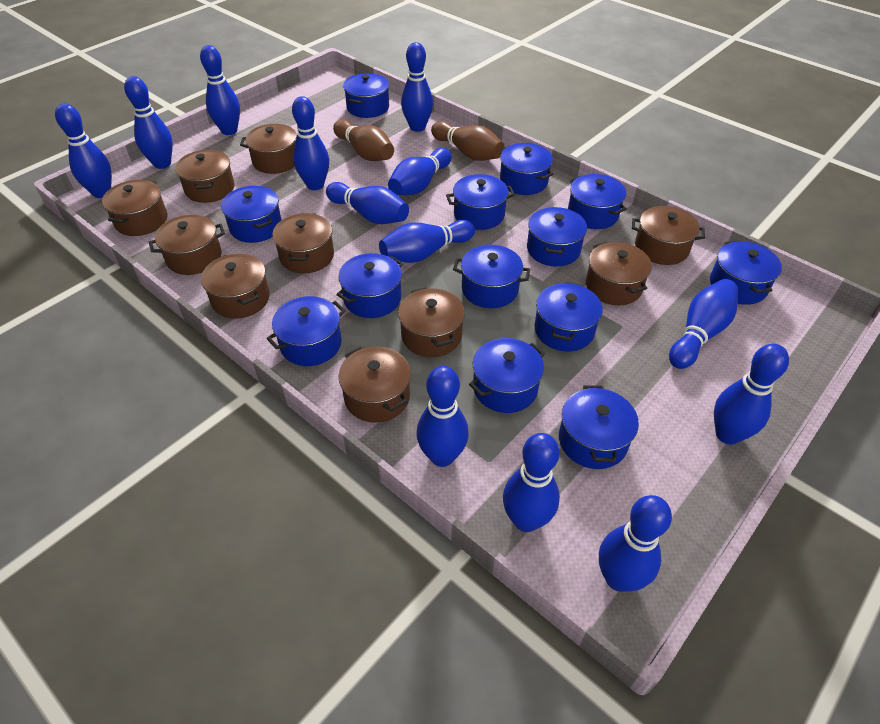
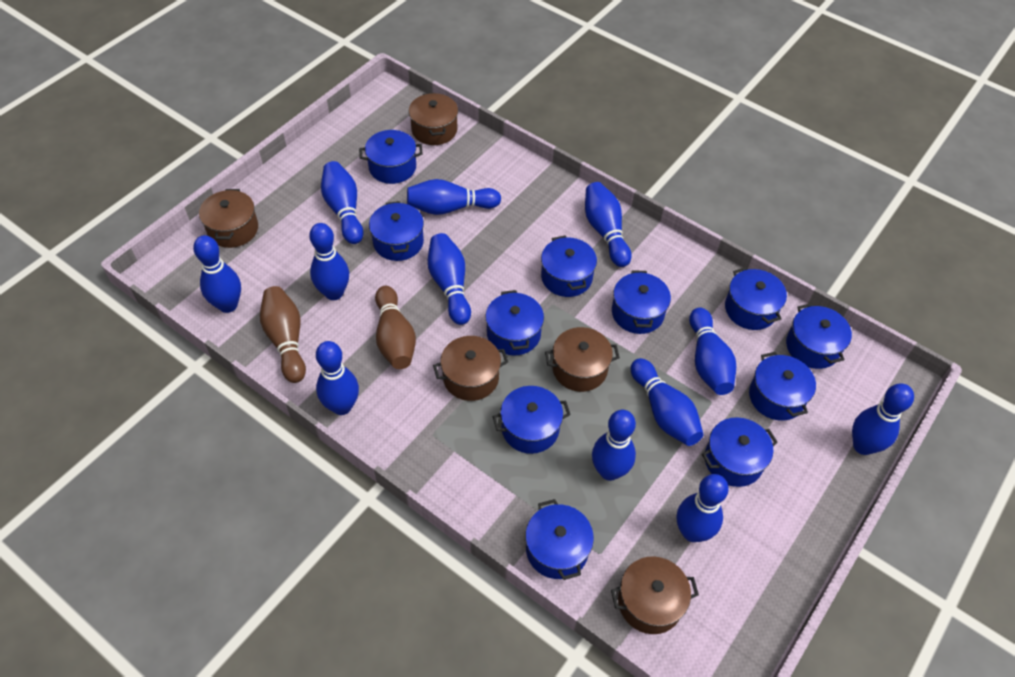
blue bowling pin: [55,103,112,198] [124,76,173,169] [200,45,240,135] [292,96,329,190] [326,182,409,224] [379,220,475,263] [388,148,452,195] [401,42,433,132] [417,366,469,467] [503,433,560,532] [599,495,672,592] [669,279,738,369] [714,344,789,445] = 13 -> [193,235,241,313] [309,223,349,300] [316,341,359,415] [321,161,364,244] [407,179,501,215] [428,233,471,325] [585,182,632,267] [592,410,636,481] [631,358,704,446] [677,474,729,542] [689,308,736,395] [852,383,914,455] = 12
blue pot: [221,186,282,243] [266,296,346,366] [336,253,403,318] [343,73,389,118] [446,174,515,230] [453,245,530,308] [469,338,545,413] [500,143,554,195] [527,207,587,266] [534,282,603,351] [559,385,639,469] [568,174,627,229] [710,241,782,305] = 13 -> [359,130,423,184] [369,201,424,261] [485,290,544,356] [492,386,571,454] [525,499,594,580] [541,235,597,297] [612,270,671,334] [702,417,778,487] [725,267,787,330] [749,352,816,421] [786,303,852,369] = 11
brown pot: [102,180,167,236] [149,215,225,275] [175,150,235,203] [201,254,270,319] [240,124,297,174] [272,213,334,273] [339,346,411,423] [398,287,465,357] [586,242,652,305] [632,206,705,265] = 10 -> [199,189,258,248] [409,93,458,145] [433,336,508,401] [545,327,620,392] [611,556,699,634] = 5

